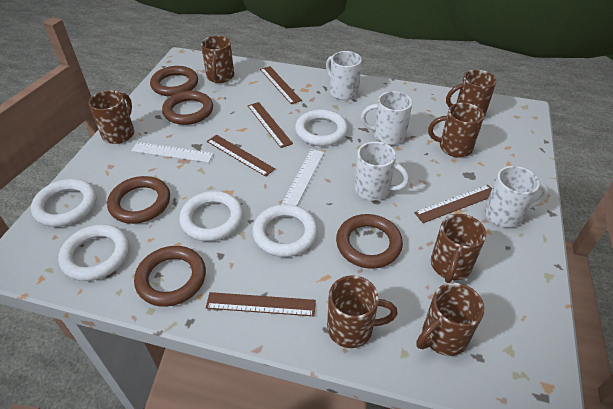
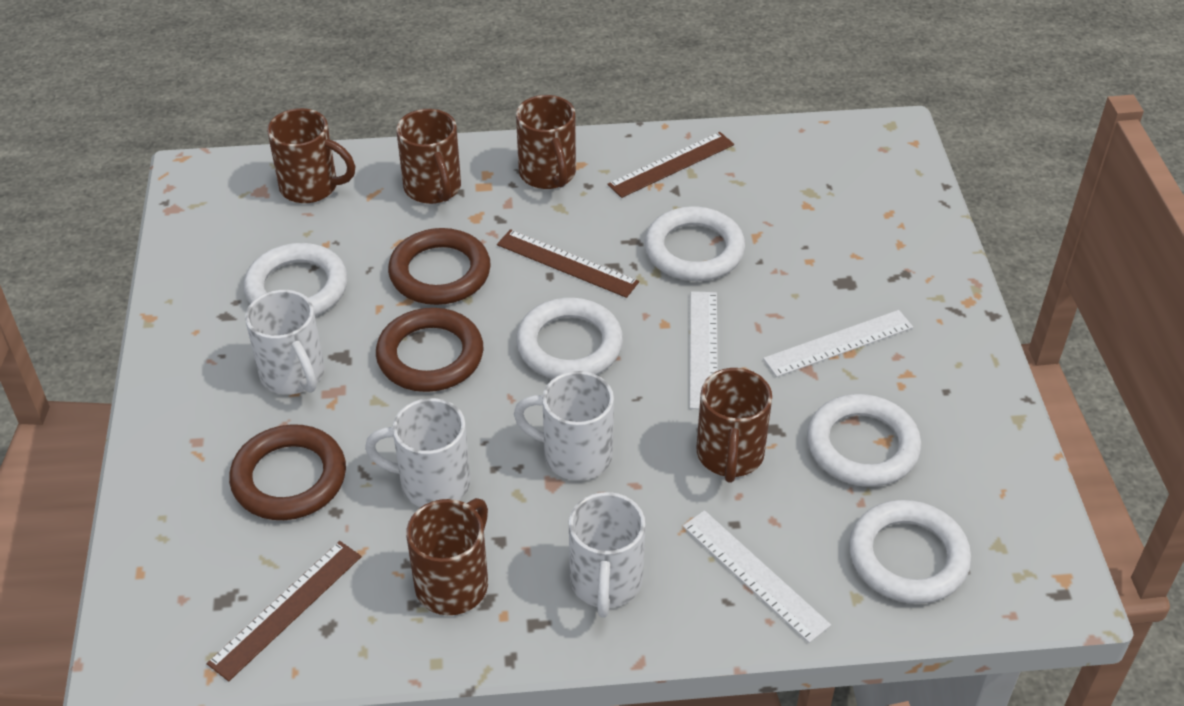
brown mug: [88,90,134,144] [201,36,234,83] [327,275,398,348] [416,283,485,356] [428,103,484,157] [431,214,486,283] [446,70,497,117] = 7 -> [267,108,356,203] [396,109,461,204] [406,498,488,615] [516,95,576,189] [696,368,772,483] = 5
brown ring: [107,176,170,224] [134,246,206,307] [150,66,198,96] [162,91,213,125] [336,214,403,269] = 5 -> [229,424,346,520] [376,308,483,392] [388,228,491,305] = 3
brown ruler: [206,292,316,316] [207,135,275,177] [248,102,293,148] [260,66,302,104] [414,185,492,223] = 5 -> [206,541,362,681] [497,229,639,298] [608,132,734,198] = 3
white ruler: [131,142,214,163] [281,149,324,206] = 2 -> [683,510,831,643] [690,291,718,409] [763,310,913,377] = 3

